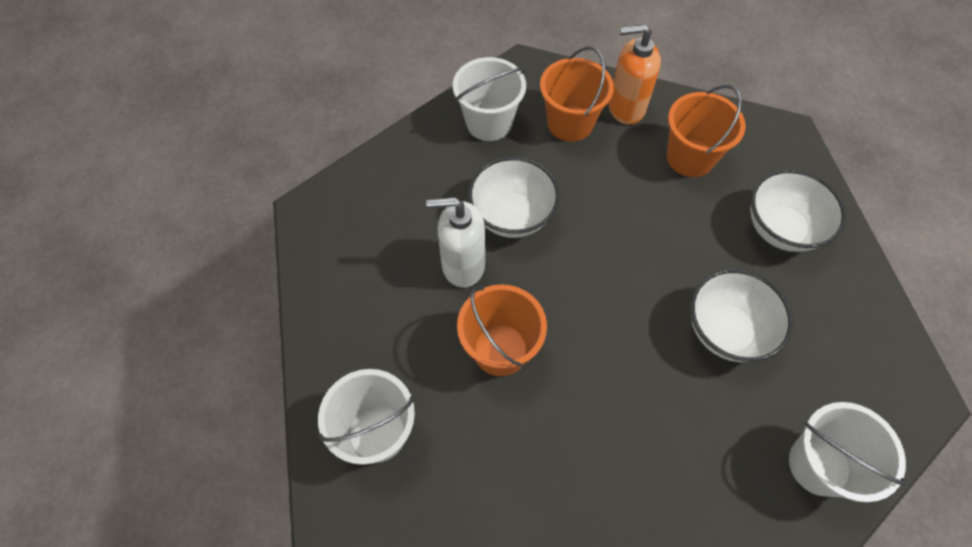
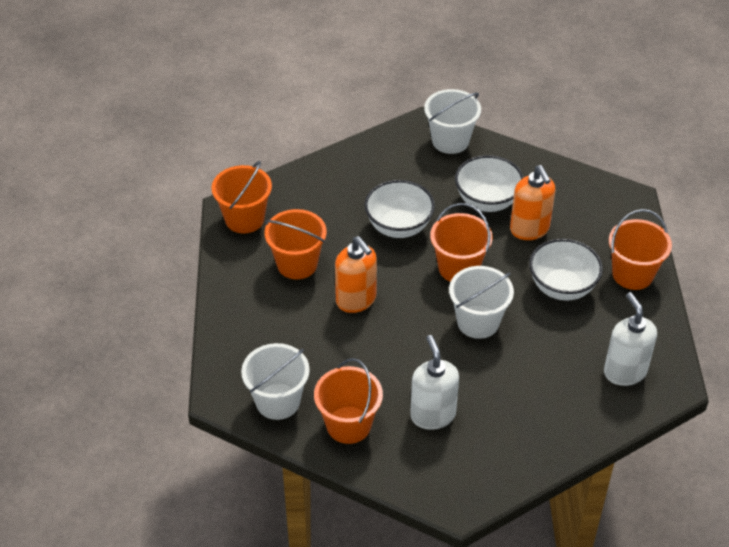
orange bucket: [457,284,547,376] [540,46,614,142] [667,85,746,177] = 3 -> [211,161,272,234] [264,209,327,279] [314,358,383,444] [430,203,493,282] [609,209,672,290] = 5
orange soap dispenser: [609,24,661,125] = 1 -> [335,236,377,313] [510,165,555,240] = 2
white soap dispenser: [426,197,485,288] = 1 -> [410,335,459,430] [604,292,657,386] = 2

